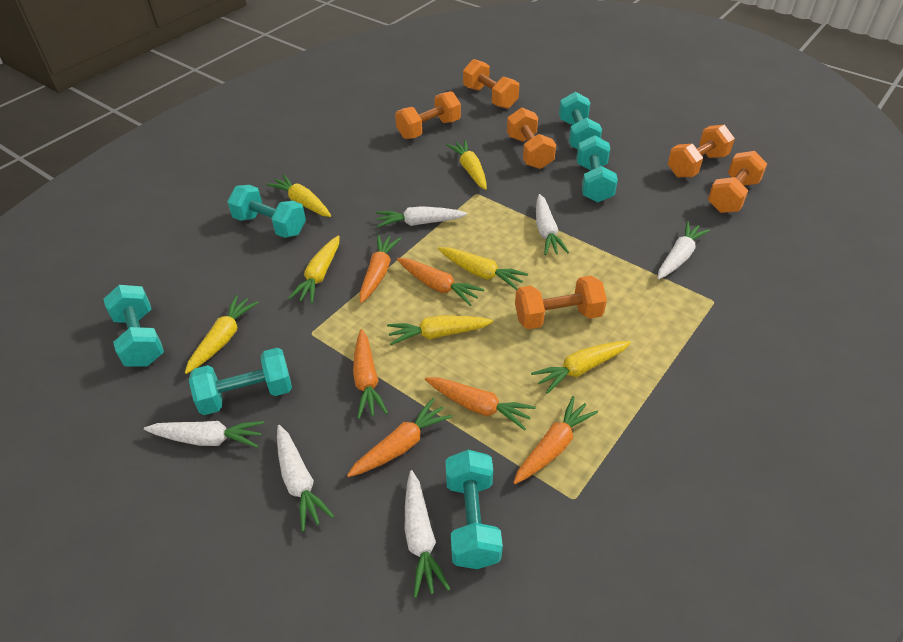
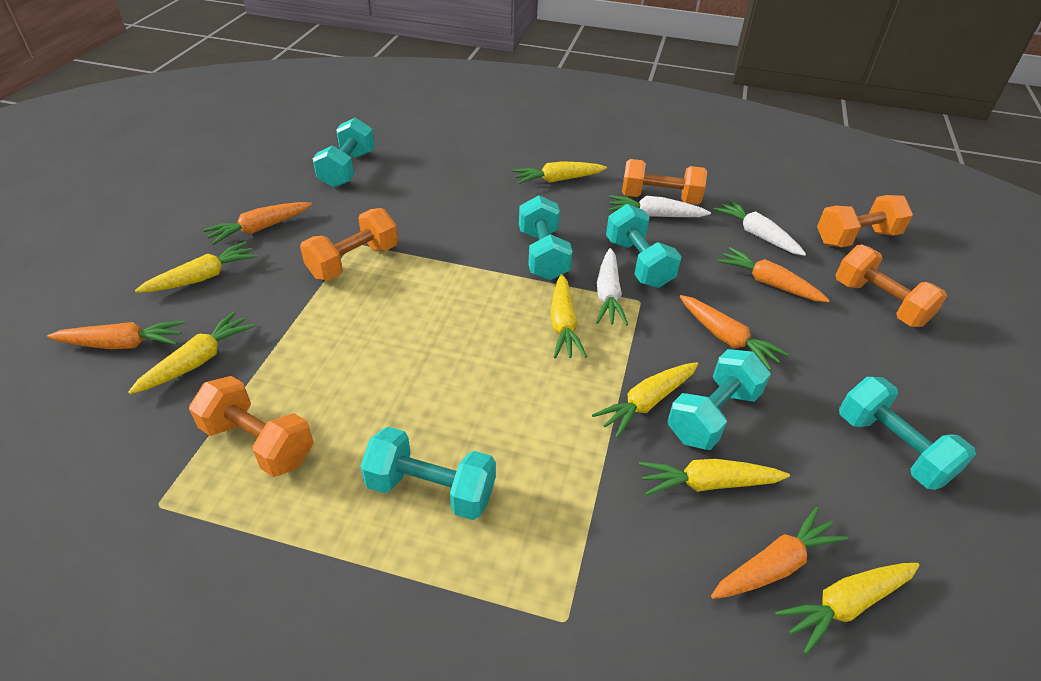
orange carrot: [347,398,453,477] [353,329,388,419] [359,234,401,303] [397,258,484,306] [425,377,536,430] [513,396,598,484] = 6 -> [47,321,185,349] [203,202,312,245] [680,295,789,370] [711,507,848,599] [717,247,830,302] = 5
orange dumbbell: [395,91,461,139] [463,59,519,109] [507,108,556,169] [515,276,607,329] [668,125,735,177] [708,151,767,213] = 6 -> [189,376,314,477] [300,208,398,280] [622,159,707,205] [817,195,913,247] [836,244,947,327] = 5
white carrot: [144,421,264,448] [277,425,334,532] [376,206,467,228] [405,470,450,598] [536,194,569,255] [658,221,710,279] = 6 -> [596,248,628,325] [608,195,711,217] [714,200,806,256] = 3

